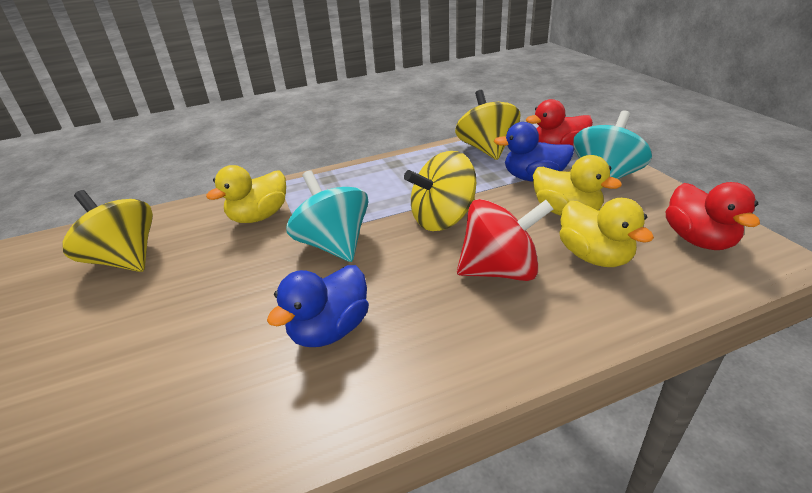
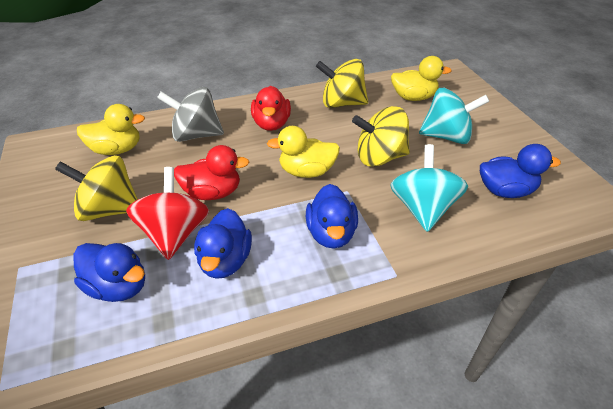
blue duck: [267,265,369,347] [494,122,574,181] = 2 -> [73,243,145,302] [194,208,252,279] [306,184,358,248] [480,144,561,198] = 4
grey spinning top: none = 0 -> [157,87,224,142] = 1

